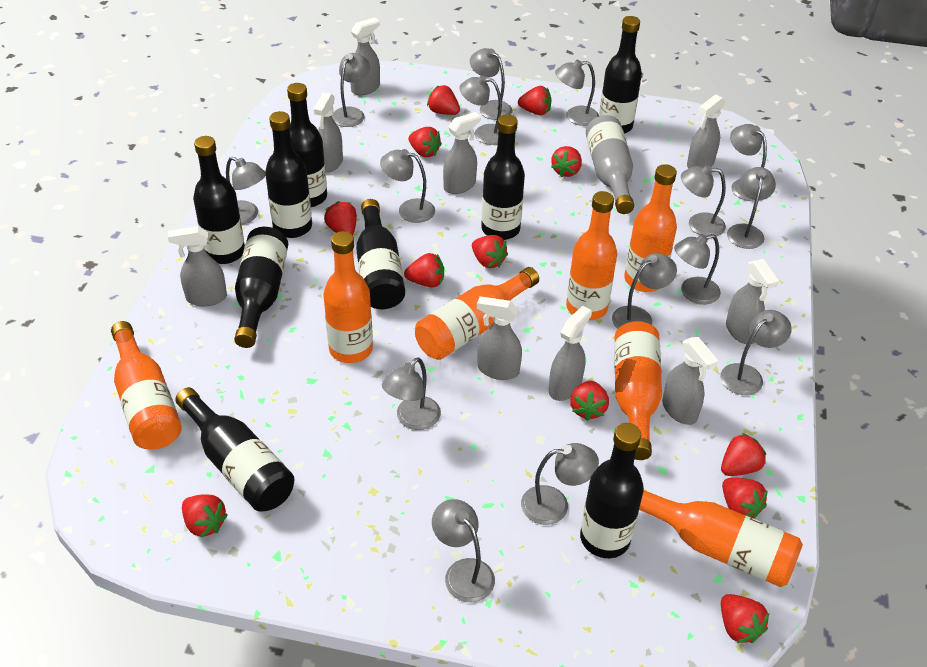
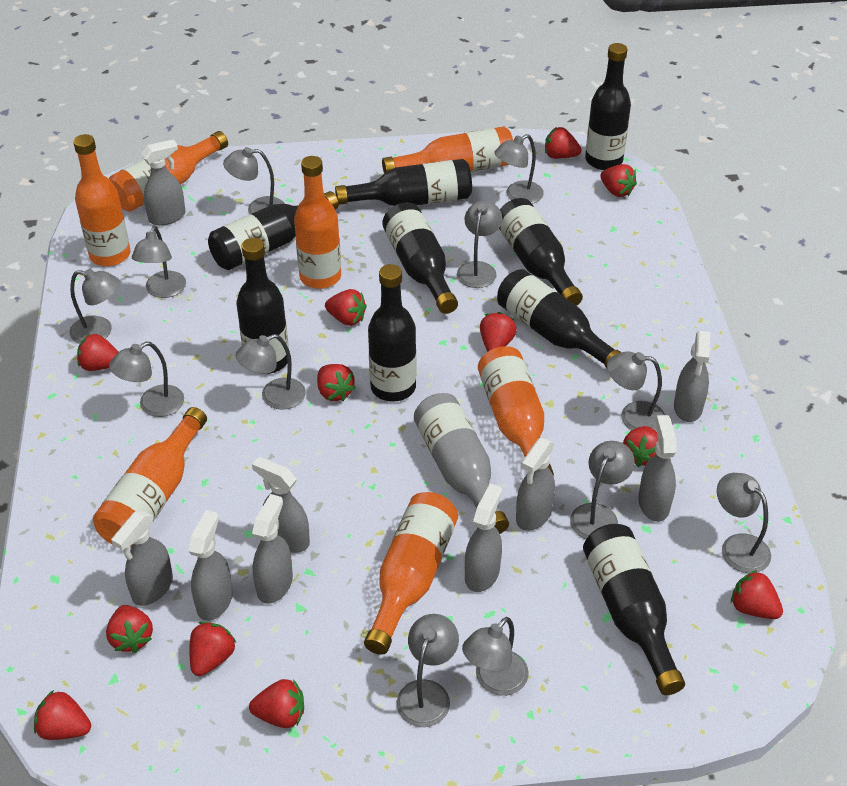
grey lamp: [226,157,266,225] [332,53,370,127] [380,149,435,223] [382,357,441,430] [432,499,495,602] [459,75,502,145] [470,48,512,120] [521,443,599,525] [555,60,599,126] [612,253,677,329] [674,234,721,304] [681,165,726,237] [720,310,792,395] [727,167,776,249] [730,124,767,201] = 15 -> [69,269,120,344] [109,342,184,417] [132,226,186,298] [223,147,285,214] [236,334,306,410] [397,614,459,727] [457,200,502,288] [462,617,529,696] [494,134,544,204] [570,441,635,539] [607,352,665,432] [717,473,771,573] = 12

